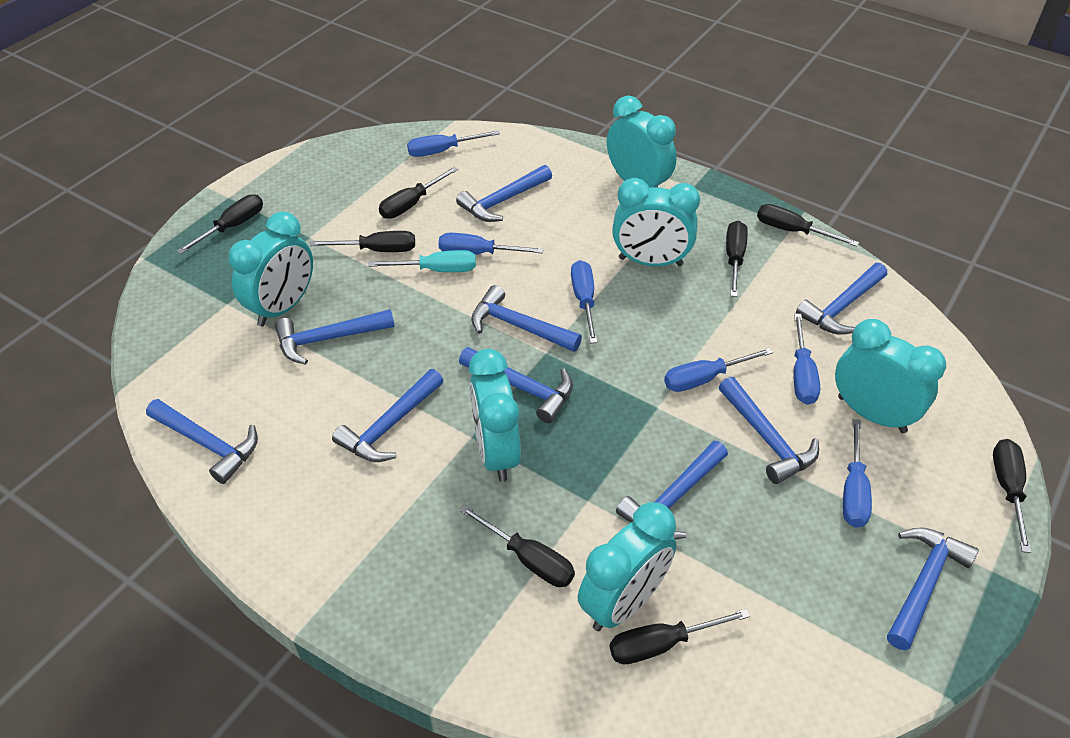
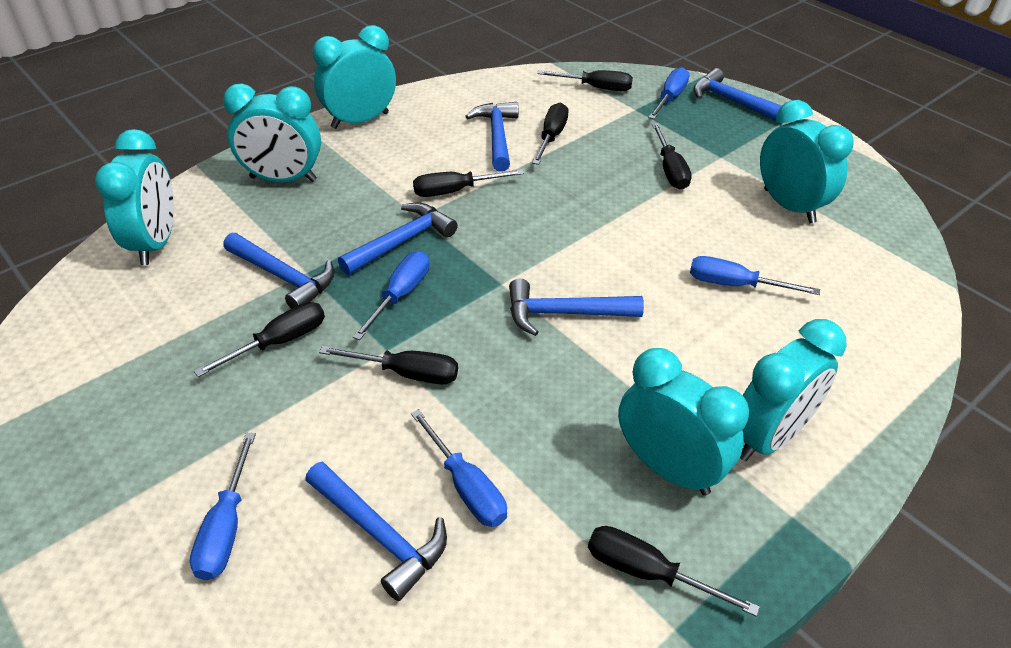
black screwdriver: [177,194,263,254] [310,231,415,252] [379,167,458,219] [460,505,575,587] [610,609,750,664] [726,221,748,297] [757,204,859,247] [993,439,1031,553] = 8 -> [194,302,325,377] [319,346,458,384] [413,169,524,197] [532,102,569,165] [537,70,633,91] [588,526,760,617] [652,123,692,190] = 7
blue hammer: [146,399,258,484] [275,309,395,365] [332,369,443,462] [456,165,552,222] [459,347,573,423] [471,285,582,352] [616,441,728,540] [719,377,819,484] [796,263,887,335] [887,527,979,650] = 10 -> [223,233,335,309] [305,461,447,601] [338,203,458,275] [465,102,519,171] [509,279,644,336] [693,68,783,124] = 6
blue screwdriver: [407,130,500,157] [438,233,544,255] [571,260,598,343] [664,348,773,392] [793,313,820,405] [843,419,872,528] = 6 -> [190,433,256,580] [352,251,429,340] [411,409,507,527] [648,67,690,119] [690,256,820,295] = 5
turquoise screwdriver: [369,250,476,272] = 1 -> none = 0

